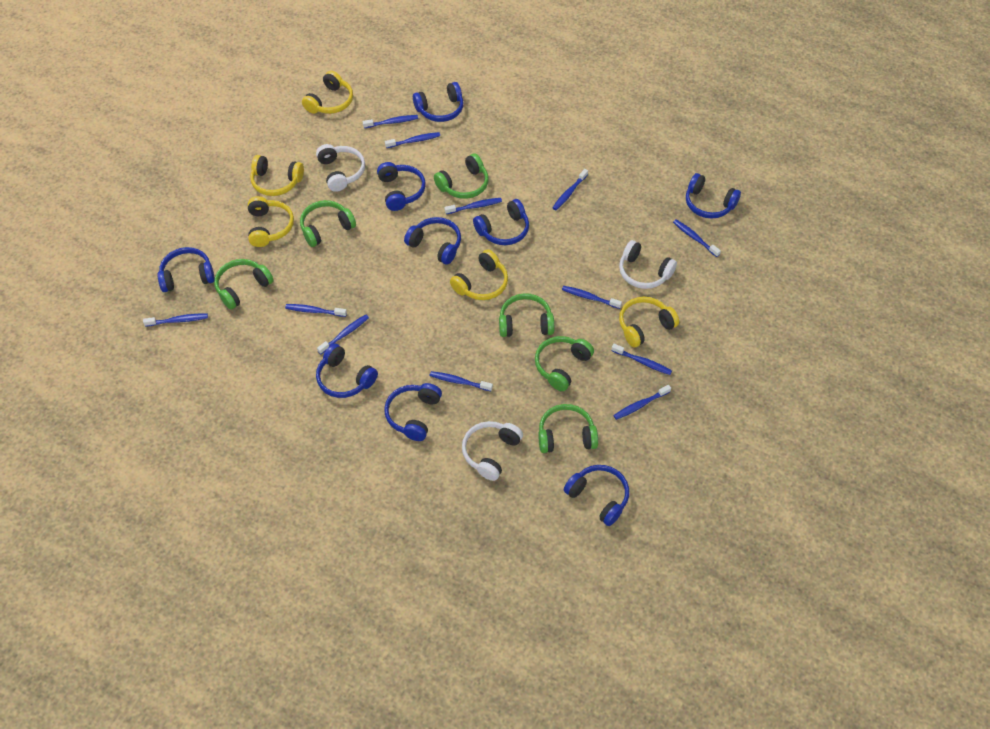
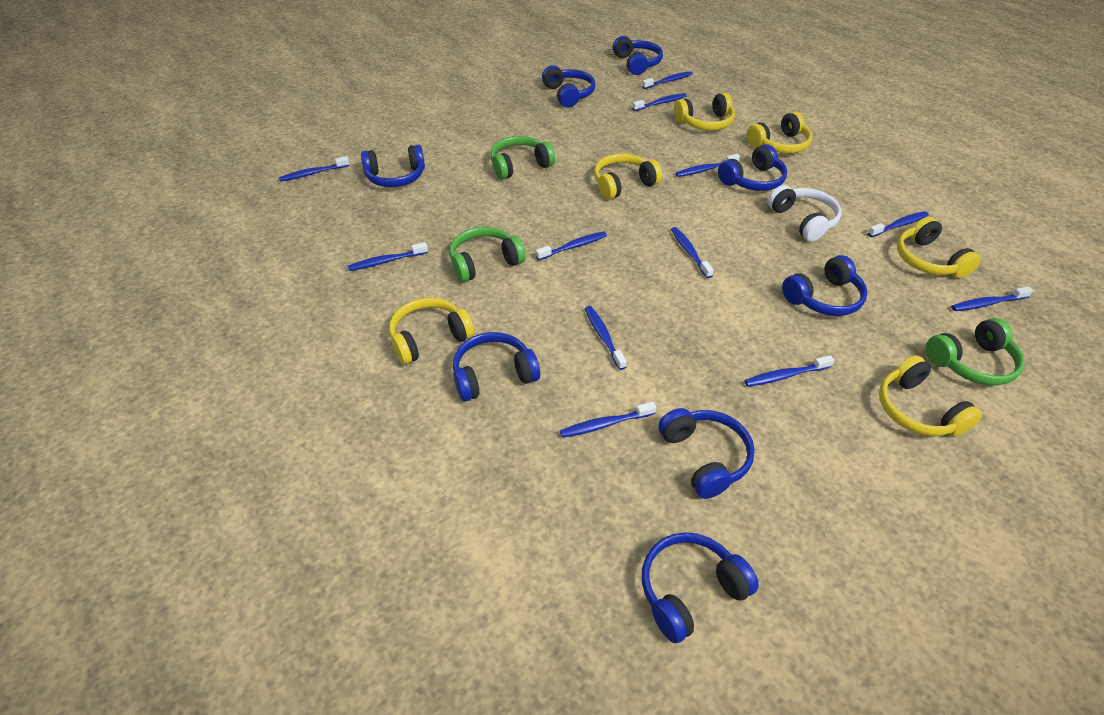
blue headphones: [157,247,215,292] [316,344,378,398] [377,162,426,211] [384,383,442,441] [404,217,461,265] [413,82,463,122] [473,199,529,245] [564,465,629,526] [686,173,741,219] = 9 -> [361,145,425,187] [453,332,540,401] [542,65,595,108] [613,36,663,75] [642,532,759,643] [658,408,755,499] [718,144,787,191] [782,255,868,316] = 8
green headphones: [214,259,274,310] [300,200,356,247] [434,153,489,199] [499,293,554,337] [535,336,594,391] [538,404,598,453] = 6 -> [450,227,525,282] [490,136,555,180] [926,318,1025,386] = 3
white headphones: [316,144,365,192] [462,421,523,481] [619,240,677,289] = 3 -> [768,185,842,241] = 1
yellow headphones: [248,196,294,247] [250,155,304,196] [302,71,353,114] [450,249,508,300] [619,297,679,347] = 5 -> [389,298,474,365] [594,154,662,200] [674,93,735,130] [747,112,812,154] [879,355,982,436] [897,217,981,278] = 6

